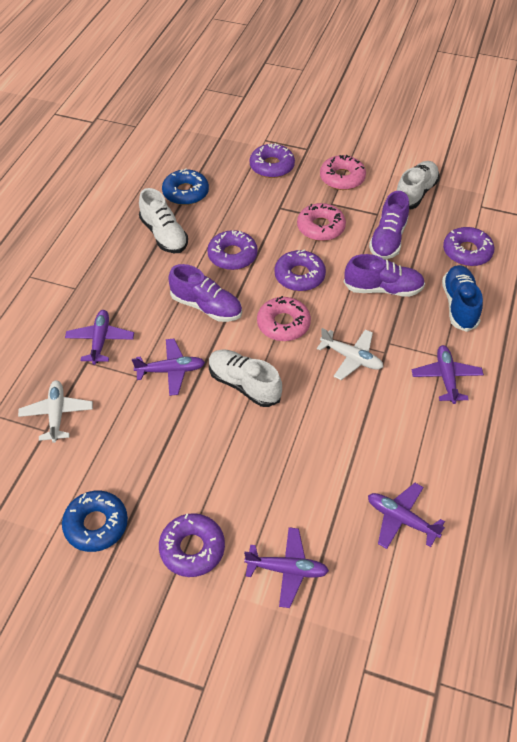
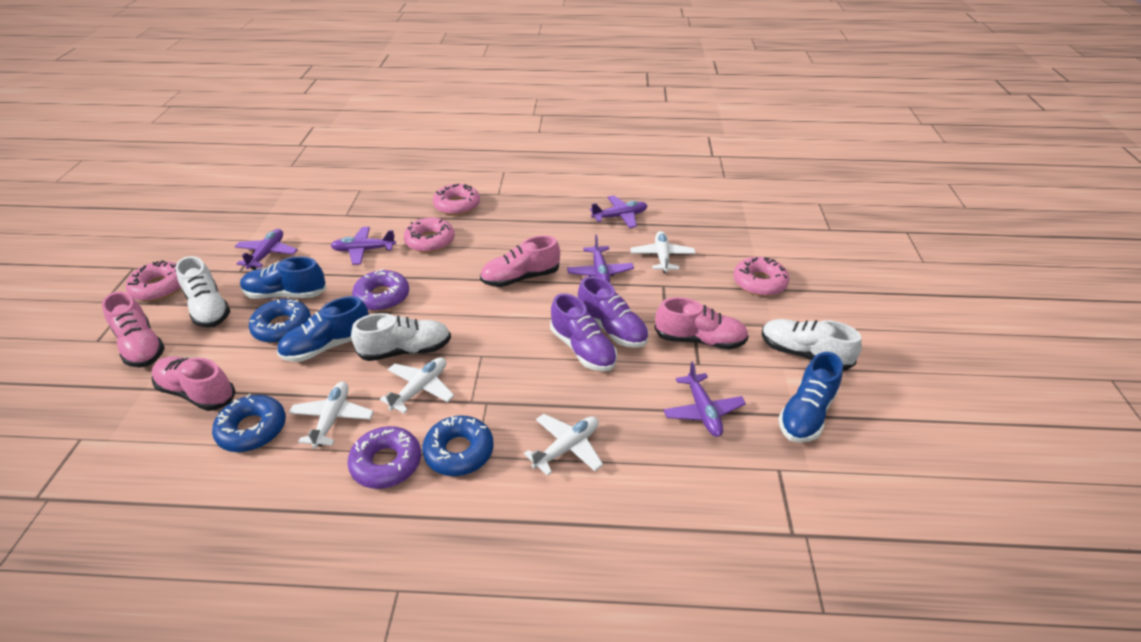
blue donut: [62,491,128,552] [162,168,209,205] = 2 -> [212,394,286,452] [249,299,311,343] [422,415,494,476] = 3
blue shoe: [442,265,483,332] = 1 -> [240,257,327,299] [277,296,369,362] [778,352,843,443] = 3
pink donut: [257,296,311,341] [297,203,346,241] [320,155,366,190] = 3 -> [126,260,181,301] [404,218,455,253] [433,184,480,215] [734,257,789,296] = 4
pink shoe: none = 0 -> [102,292,165,368] [152,356,236,411] [480,235,560,287] [655,297,749,349] = 4
purple donut: [159,513,225,577] [207,230,258,270] [250,143,295,178] [274,250,326,291] [443,227,494,266] = 5 -> [347,426,421,489] [352,269,409,311] = 2
purple shoe: [168,264,242,322] [344,254,425,297] [369,191,409,260] = 3 -> [550,293,617,371] [578,276,648,348] = 2
white plane: [18,380,93,443] [317,328,383,380] = 2 -> [289,382,374,449] [380,357,454,414] [524,414,603,476] [630,231,696,273] = 4

